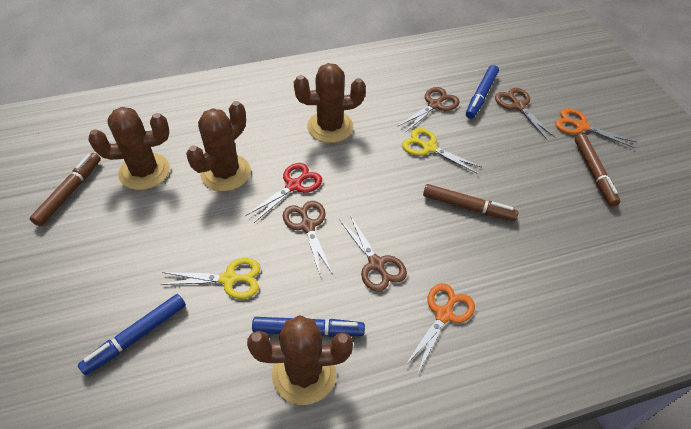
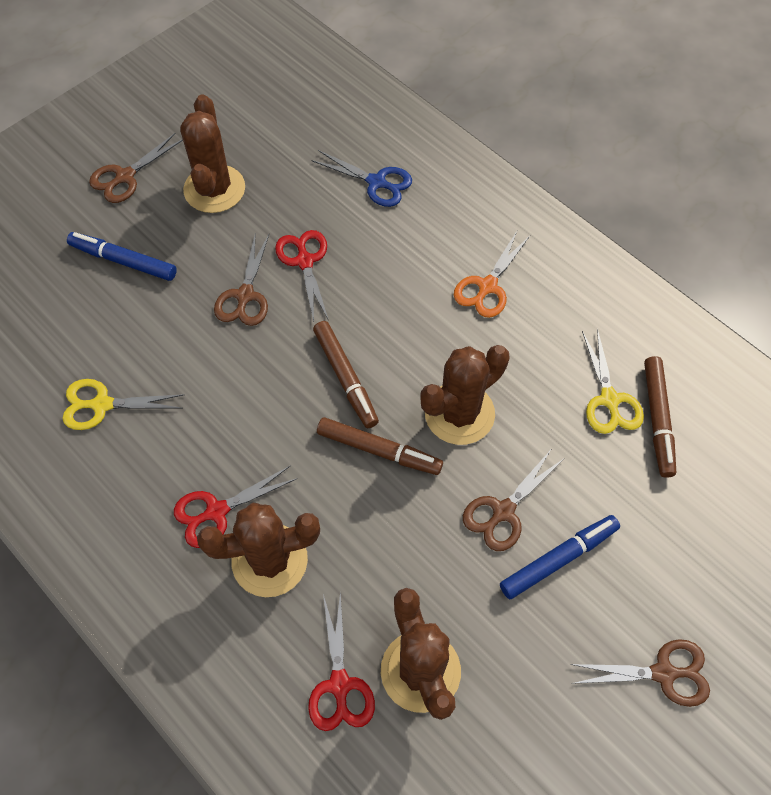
blue marker: [78,294,186,375] [252,317,365,337] [466,65,499,119] = 3 -> [67,232,177,281] [500,515,620,599] = 2
blue scissors: none = 0 -> [311,150,412,207] = 1
orange scissors: [405,283,475,372] [555,108,636,148] = 2 -> [454,231,530,318] = 1
red scissors: [246,163,322,223] = 1 -> [174,465,298,548] [275,230,329,321] [308,591,375,731] = 3

